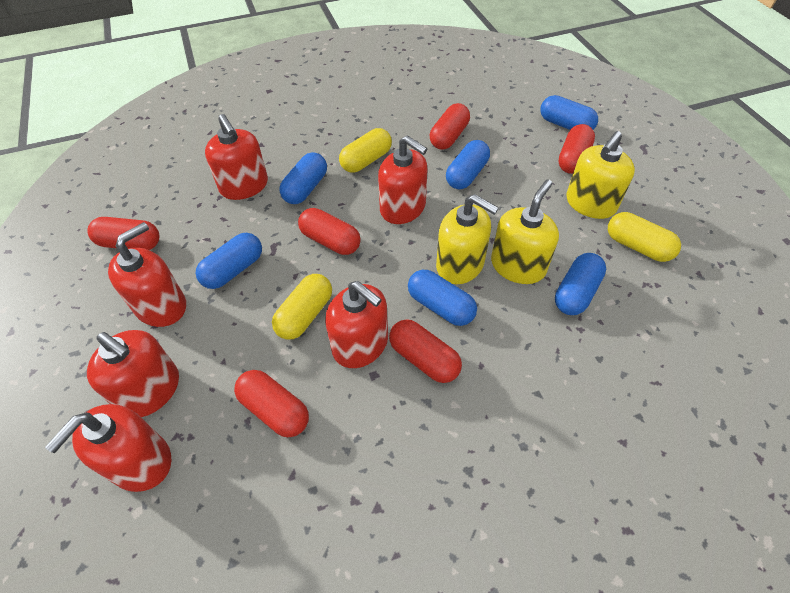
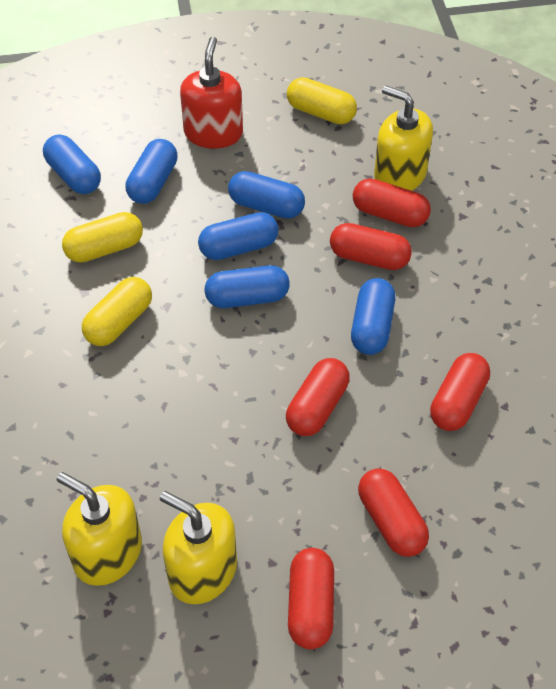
red soap dispenser: [45,404,171,492] [87,330,179,417] [108,222,186,327] [205,114,268,200] [325,281,388,368] [378,135,428,224] = 6 -> [180,37,243,149] = 1

